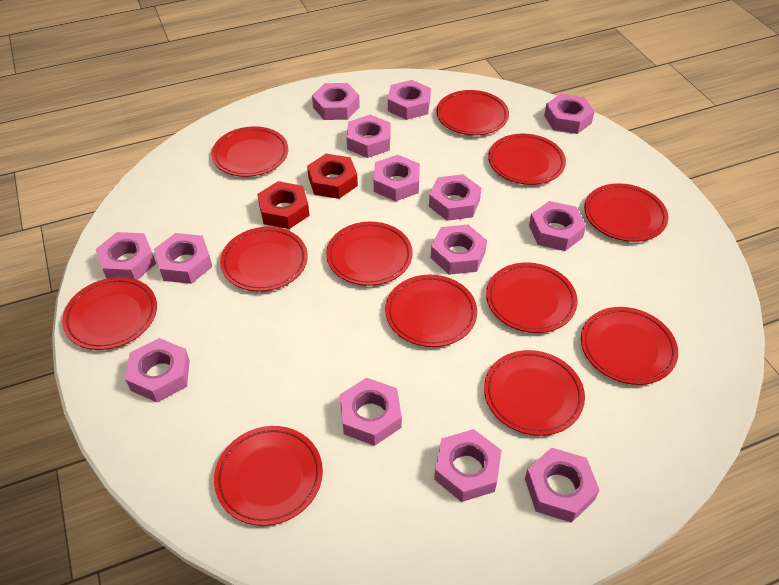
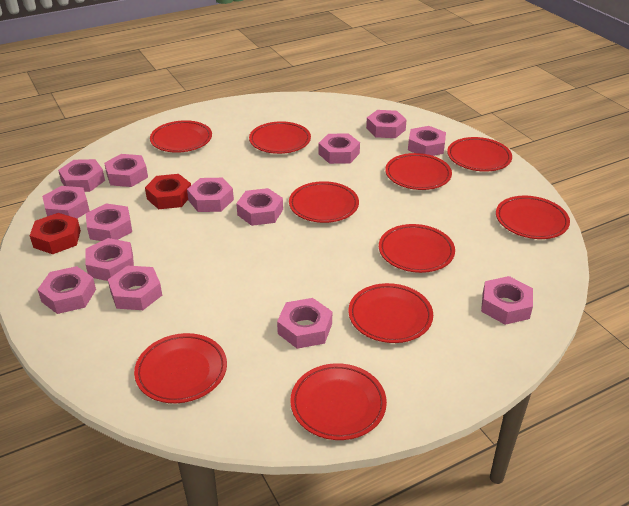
red plate: [62,277,157,350] [212,126,288,177] [214,426,323,526] [220,227,308,292] [326,222,413,286] [385,275,477,347] [436,90,509,135] [484,350,585,436] [486,262,578,333] [488,134,566,185] [581,307,678,385] [584,183,668,242] = 12 -> [134,333,227,403] [150,120,212,153] [249,121,311,154] [289,181,359,223] [290,363,387,440] [348,283,433,343] [379,224,455,273] [385,153,452,190] [447,137,512,172] [496,196,570,239] = 10

